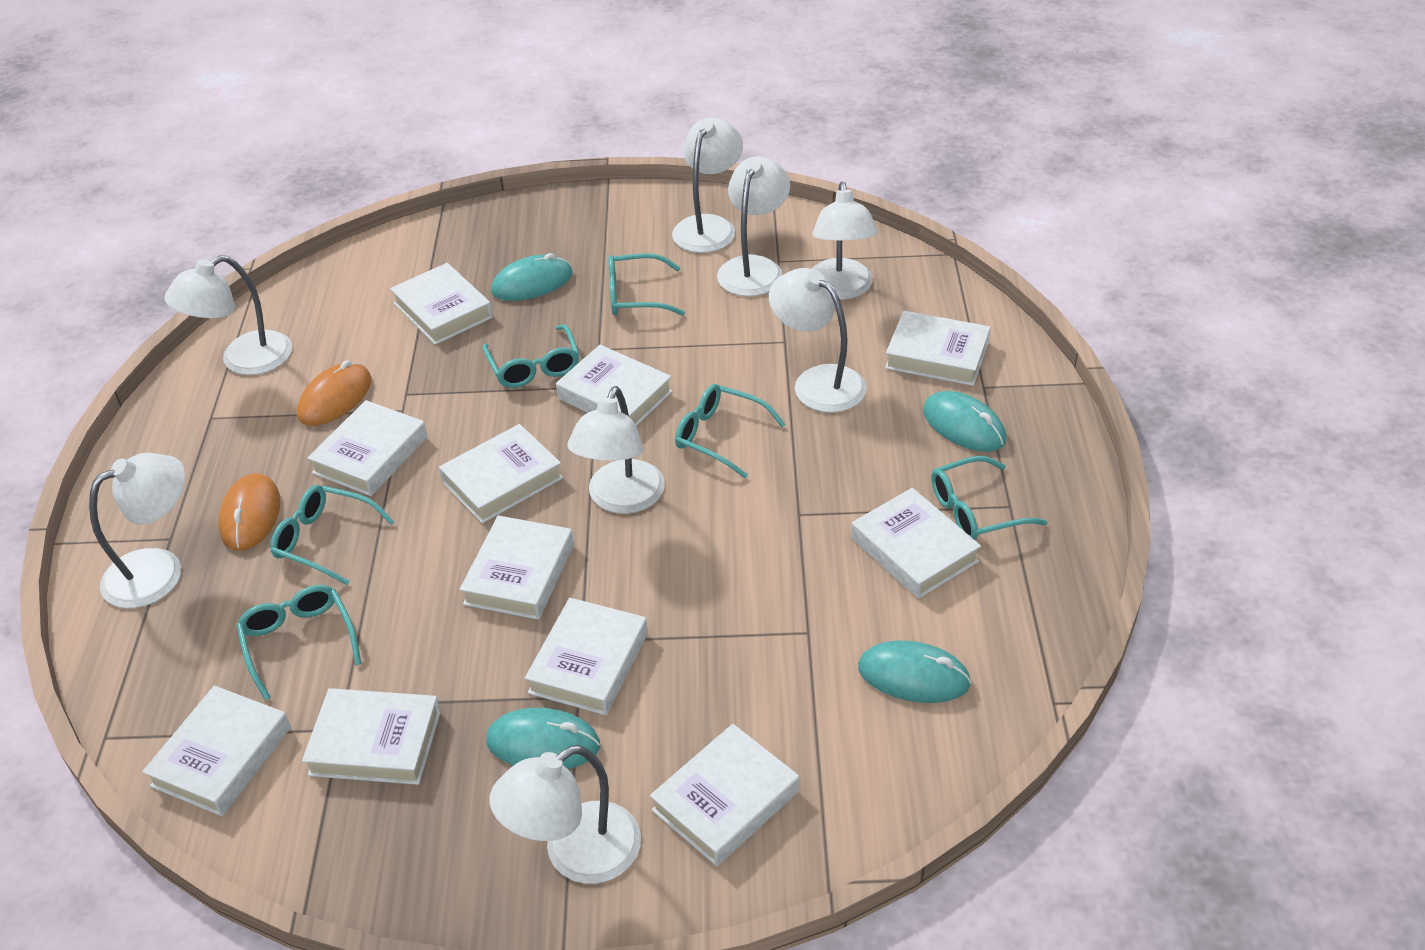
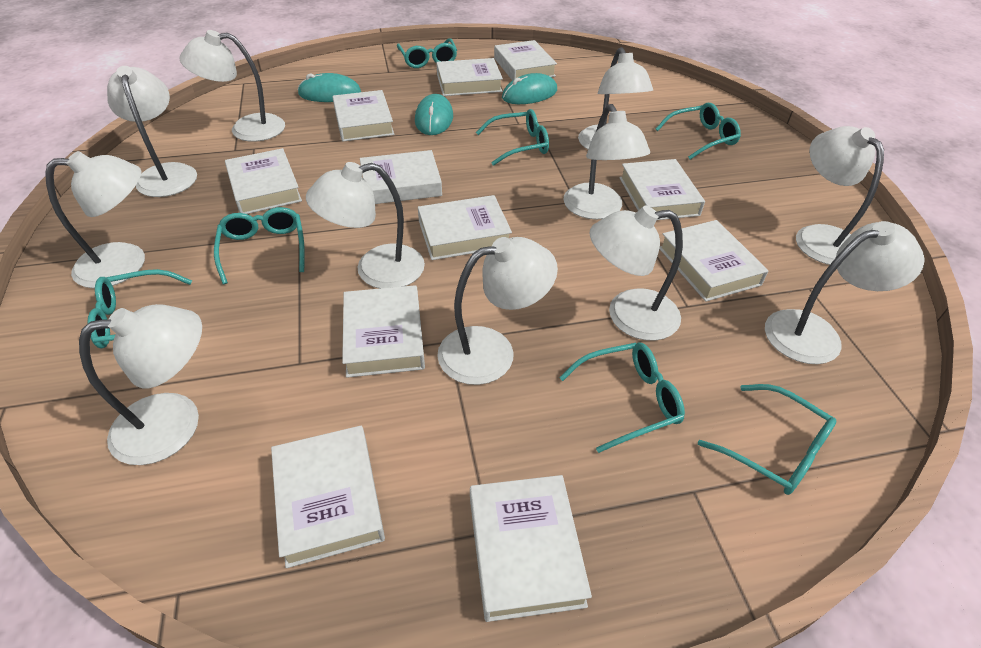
orange mouse: [218,473,281,551] [297,360,372,426] = 2 -> none = 0
turquoise glasses: [236,585,361,701] [270,485,394,585] [482,324,579,388] [608,253,685,315] [675,384,786,478] [931,456,1048,540] = 6 -> [88,269,192,349] [214,207,305,284] [397,38,457,68] [476,109,549,166] [559,342,685,453] [655,103,741,159] [698,384,836,495] = 7
turquoise mouse: [486,708,600,769] [491,253,573,301] [858,641,971,703] [923,391,1006,452] = 4 -> [297,73,361,102] [415,94,453,135] [502,73,557,104] = 3
white lamp: [89,453,186,608] [164,255,292,375] [489,745,641,884] [568,386,665,514] [672,118,743,253] [717,156,790,296] [769,268,866,413] [812,182,878,300] = 8 -> [45,151,145,288] [79,304,202,465] [107,66,197,197] [179,30,285,142] [306,162,425,288] [437,237,558,385] [564,104,650,219] [578,47,653,149] [589,206,683,341] [765,221,925,364] [796,126,884,265] = 11

